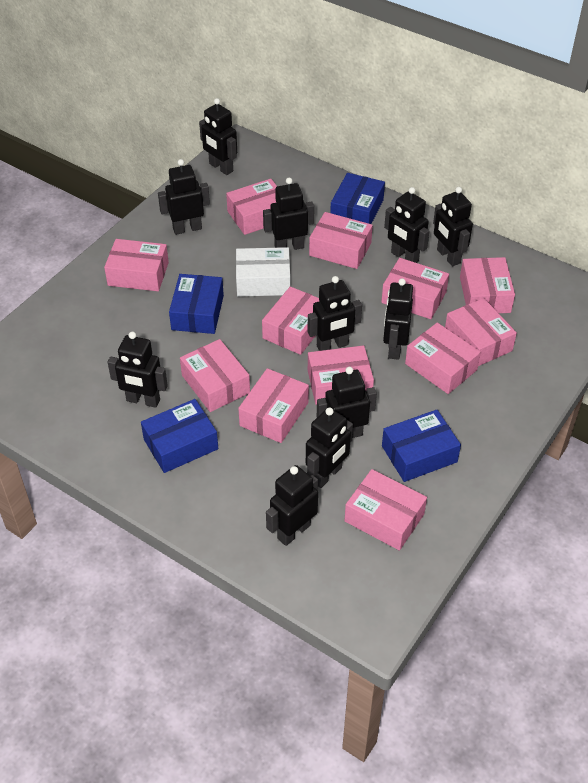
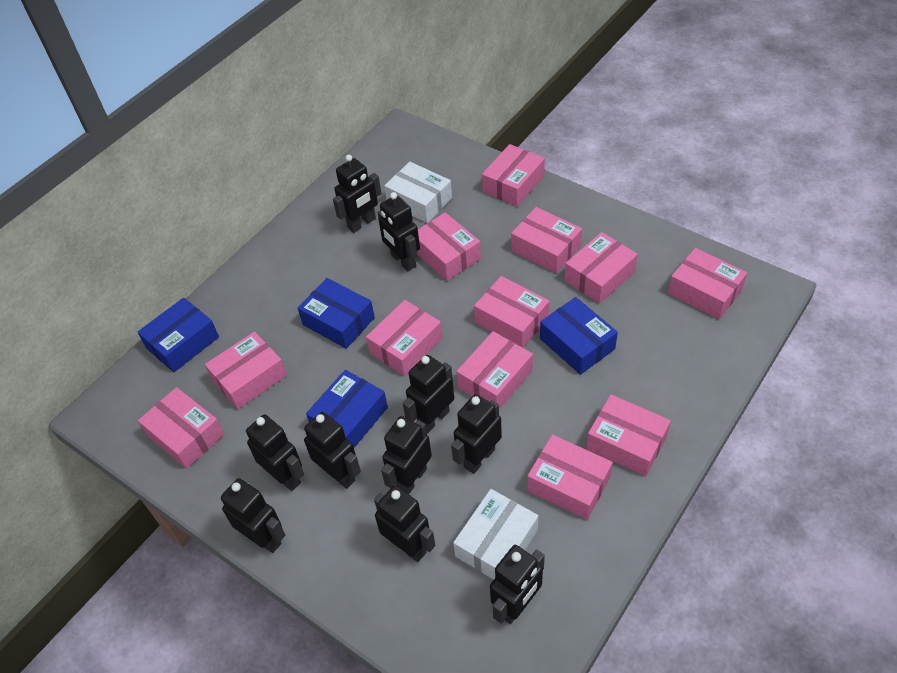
black robot: [108,332,168,408] [158,159,210,235] [199,98,237,175] [263,177,314,250] [266,465,318,546] [306,407,353,488] [307,276,362,351] [317,367,377,438] [383,278,413,360] [384,187,429,263] [433,187,473,266] = 11 -> [221,478,285,553] [246,414,304,491] [304,412,361,489] [333,155,381,233] [374,485,435,562] [377,192,420,271] [381,416,432,494] [403,355,454,434] [451,394,502,474] [490,545,545,624] = 10
white box: [236,247,290,297] = 1 -> [384,162,452,223] [453,489,538,580] = 2

